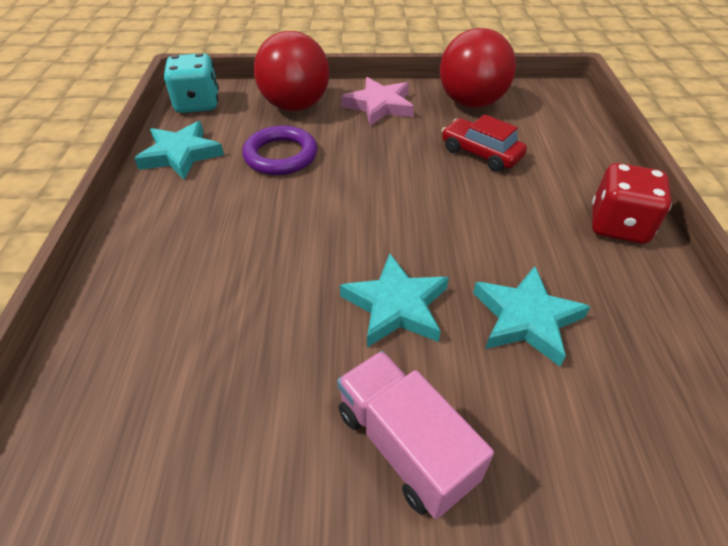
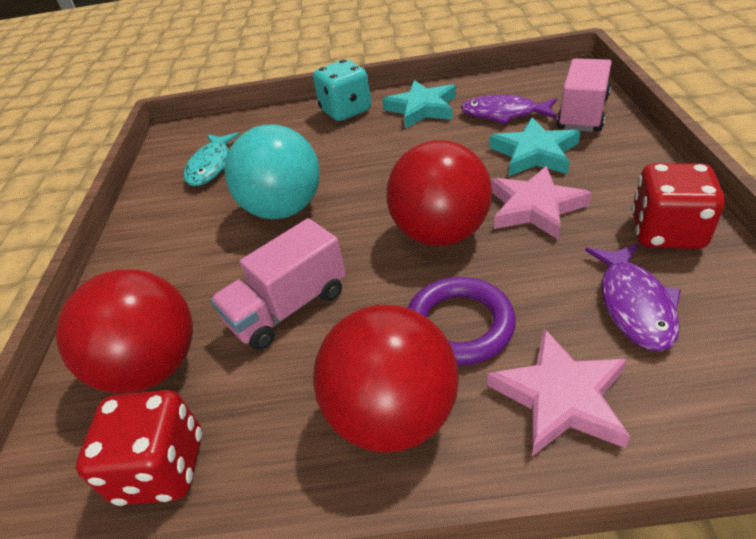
pink star: [341,77,414,126] = 1 -> [487,328,630,456] [491,166,592,240] = 2
pink truck: [337,351,494,519] = 1 -> [210,218,346,350] [557,58,612,132] = 2
purple fish: none = 0 -> [461,95,557,124] [585,243,681,351] = 2
red ball: [254,31,330,111] [440,28,516,108] = 2 -> [56,269,193,393] [313,305,459,453] [386,140,492,246] = 3
red car: [442,114,527,172] = 1 -> none = 0
red dice: [592,163,672,244] = 1 -> [76,390,202,506] [631,163,725,249] = 2
turquoise ball: none = 0 -> [225,125,320,219] = 1
turquoise fish: none = 0 -> [184,132,240,186] = 1
turquoise star: [134,121,224,180] [340,253,449,347] [473,266,591,367] = 3 -> [382,80,456,129] [489,118,580,176] = 2

